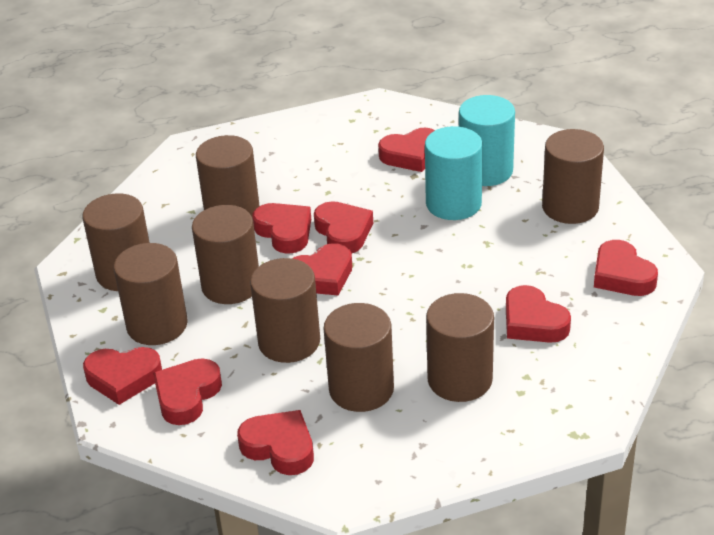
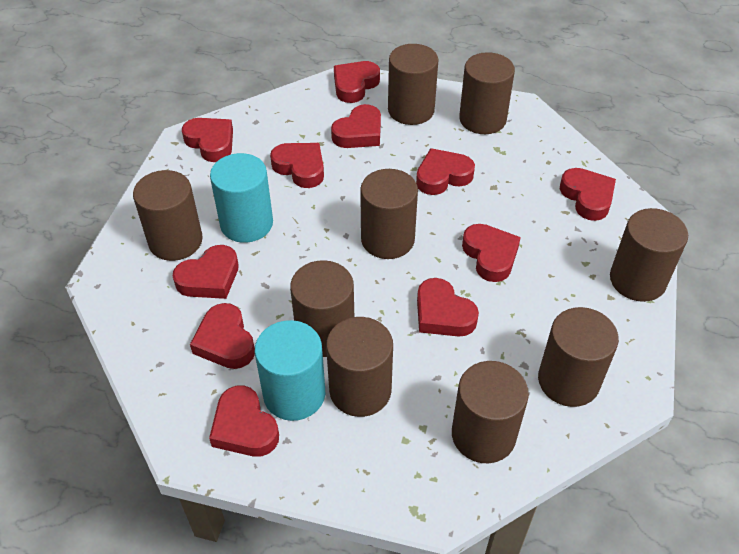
brown cylinder: [83,193,150,291] [114,243,188,345] [192,205,259,304] [196,135,260,217] [250,258,320,363] [324,303,394,412] [426,293,494,402] [542,129,604,224] = 8 -> [133,170,203,261] [290,260,354,357] [326,317,393,417] [360,169,418,259] [388,44,439,125] [452,361,529,463] [459,52,515,134] [538,307,619,407] [610,208,688,302] = 9
red heart: [83,347,162,405] [153,358,222,425] [237,410,314,475] [252,203,311,254] [292,243,352,295] [314,201,373,253] [378,128,435,172] [506,285,571,343] [594,240,658,296] = 9 -> [173,245,239,299] [182,118,233,162] [190,303,255,369] [209,385,279,457] [270,143,324,188] [331,104,381,148] [334,61,380,103] [416,148,475,195] [417,278,479,336] [462,224,521,282] [560,168,616,221] = 11

